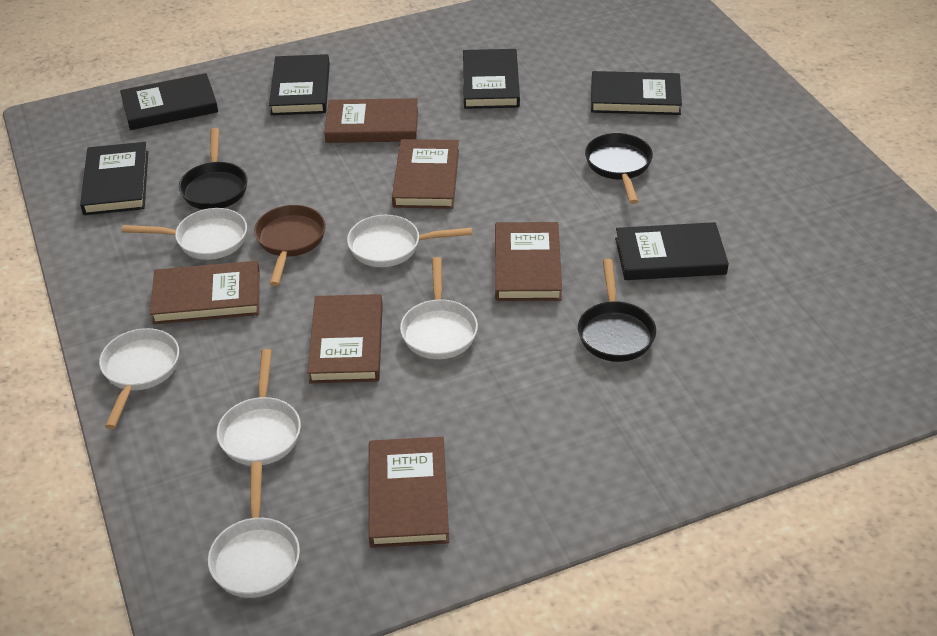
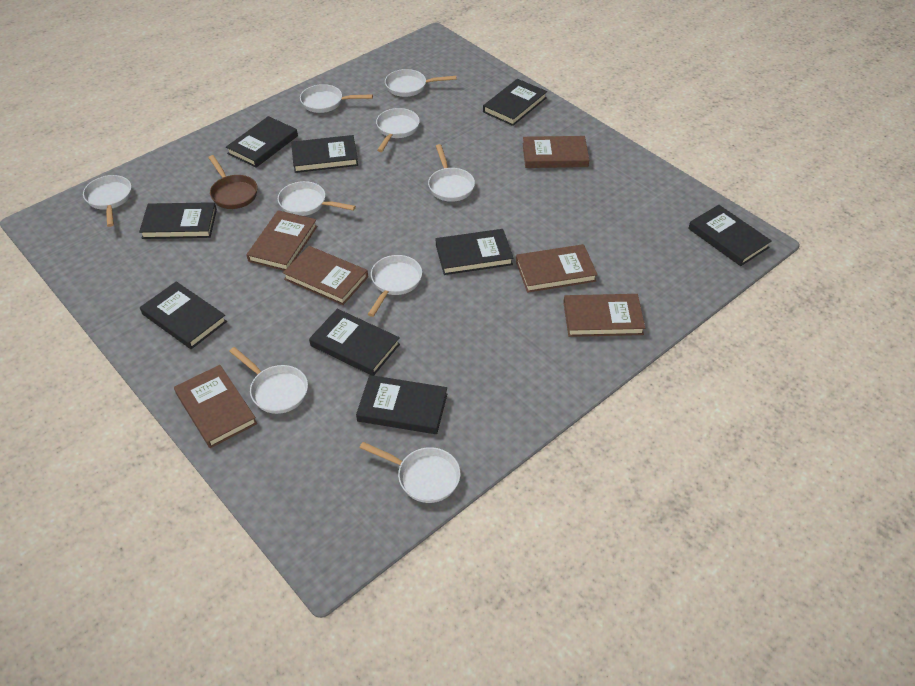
black book: [80,142,148,215] [120,73,218,130] [269,54,330,115] [463,49,520,109] [591,71,682,115] [615,222,729,280] = 6 -> [139,202,217,239] [140,281,227,349] [226,116,298,167] [291,135,358,173] [309,309,400,376] [356,375,447,434] [436,229,513,275] [483,79,547,126] [688,205,772,266] = 9
black pan: [179,128,248,210] [578,259,656,362] [585,133,653,204] = 3 -> none = 0
white pan: [99,328,179,429] [122,208,247,260] [208,462,300,598] [217,349,301,466] [347,215,472,267] [400,257,478,359] = 6 -> [83,175,131,227] [229,347,308,414] [278,181,356,216] [300,84,373,113] [359,442,461,503] [368,255,422,317] [376,108,420,152] [385,69,457,97] [428,144,475,202] = 9

